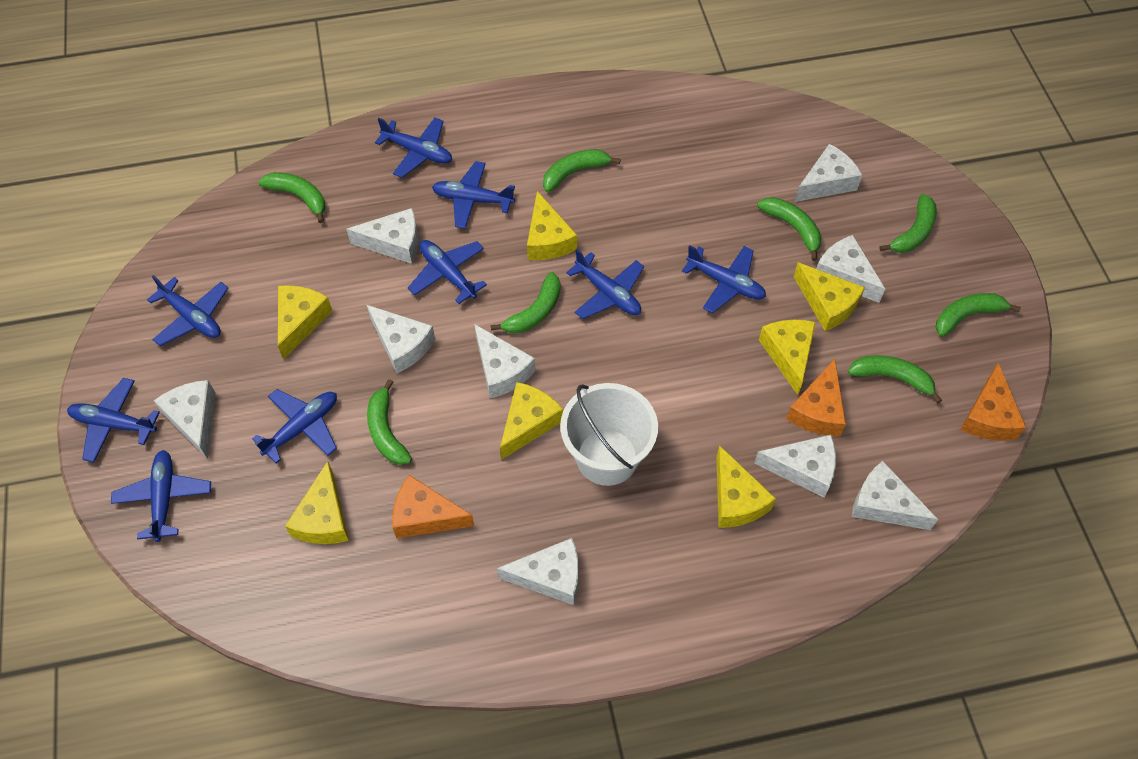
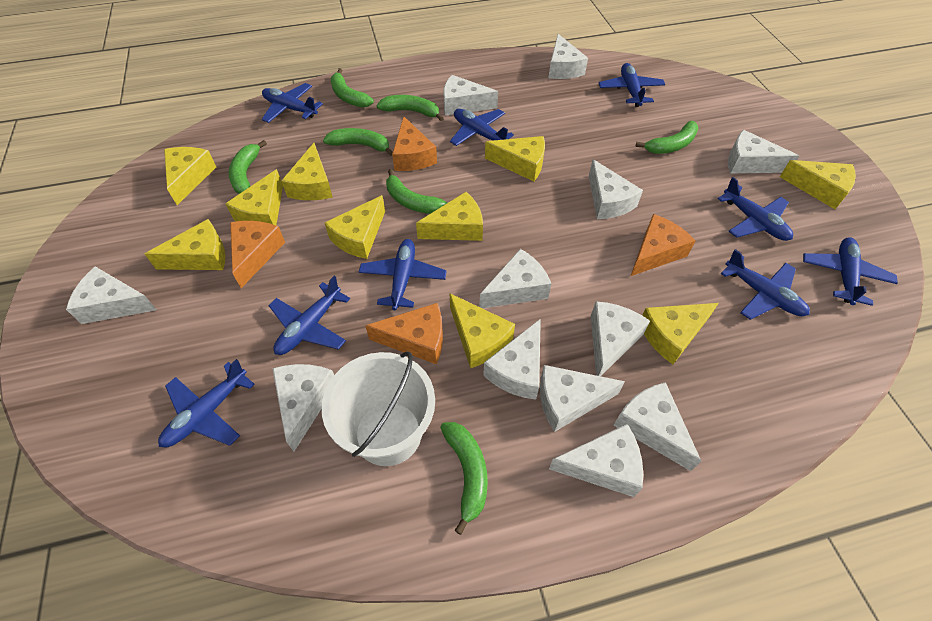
green banana: [258,172,326,223] [367,379,412,465] [491,272,561,333] [543,149,621,192] [757,197,821,261] [848,355,942,403] [879,194,937,253] [936,293,1021,337] = 8 -> [229,140,267,194] [323,128,393,156] [330,68,374,108] [377,95,444,121] [386,169,447,214] [440,422,488,535] [636,121,699,154] = 7
orange cheese: [392,475,474,539] [786,359,846,436] [960,363,1026,441] = 3 -> [230,221,285,288] [365,303,443,364] [392,117,437,171] [631,214,696,276] = 4
white cheese: [154,380,216,459] [346,208,418,264] [367,305,435,373] [474,324,535,398] [497,538,579,605] [754,435,836,498] [795,144,862,202] [816,235,885,303] [852,461,938,530] = 9 -> [66,266,157,324] [272,364,334,452] [443,75,498,116] [480,249,551,308] [483,319,541,399] [540,365,625,432] [549,34,588,79] [549,424,643,497] [589,159,643,219] [591,301,650,376] [613,382,701,471] [728,130,799,173] = 12
yellow cheese: [278,285,332,360] [285,461,349,544] [500,382,563,460] [527,191,577,260] [716,445,776,528] [759,320,816,395] [793,262,865,331] = 7 -> [145,219,225,270] [164,147,216,205] [225,169,283,225] [281,143,333,200] [325,195,385,259] [416,192,483,241] [449,293,515,368] [485,136,545,181] [642,303,719,364] [780,160,856,209] = 10

